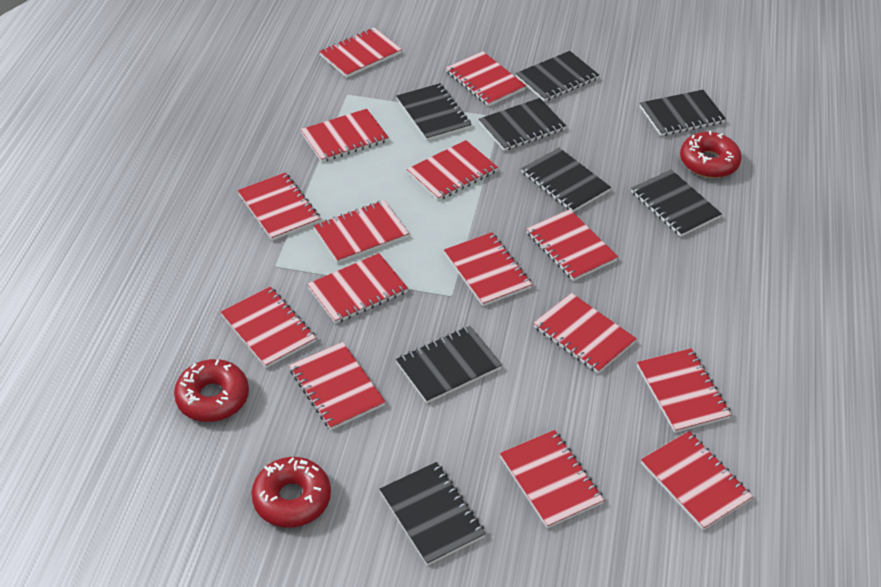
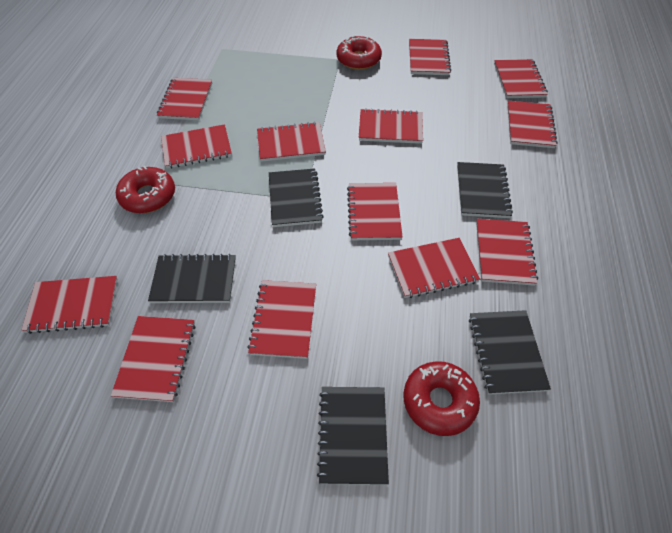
black notebook: [380,462,486,566] [396,83,472,141] [396,326,502,403] [479,98,566,151] [515,51,599,102] [521,148,611,212] [631,170,722,237] [640,90,726,136] = 8 -> [148,254,236,303] [269,168,324,227] [317,387,389,485] [457,162,513,218] [469,310,551,395] = 5
red notebook: [221,287,316,368] [238,173,321,241] [289,342,385,430] [301,109,389,162] [307,253,408,324] [314,200,409,263] [319,27,402,78] [407,140,498,201] [444,232,533,306] [446,51,526,106] [500,430,604,528] [527,209,618,281] [533,293,637,374] [637,348,732,433] [641,431,753,530] = 15 -> [21,276,118,334] [111,316,195,402] [157,78,212,120] [161,124,232,169] [247,280,316,359] [257,122,326,162] [347,183,403,240] [359,108,423,144] [388,238,480,298] [409,39,451,75] [476,219,538,286] [494,59,548,98] [507,101,558,148] = 13

